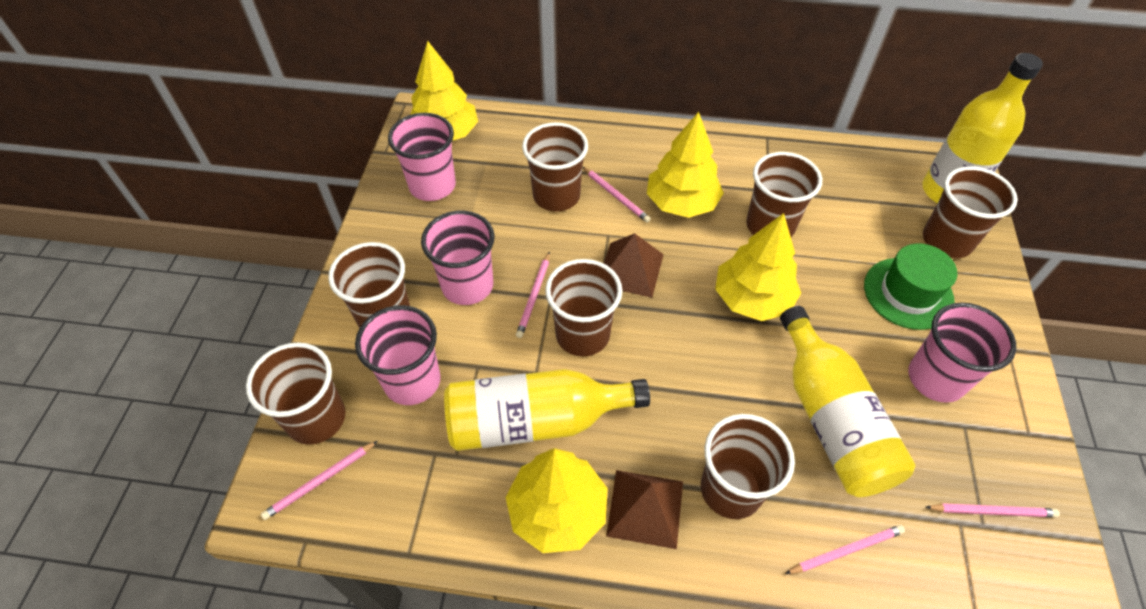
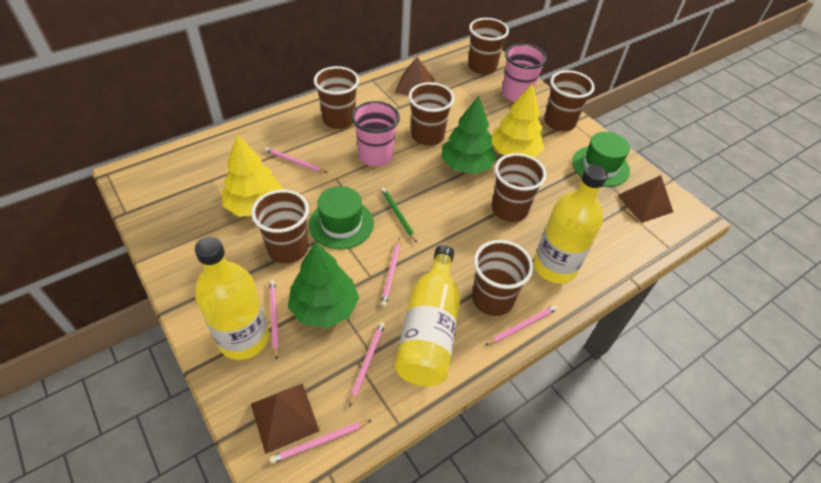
brown pyramid: [604,233,664,298] [606,470,683,549] = 2 -> [251,383,320,454] [394,57,435,95] [617,175,673,223] = 3
green hat: [864,243,957,330] = 1 -> [309,186,374,249] [572,132,630,187] = 2
green pencil: none = 0 -> [381,188,417,243] = 1
green tree: none = 0 -> [288,242,359,328] [441,96,497,174] = 2
pink cup: [355,305,441,405] [388,113,456,201] [421,211,495,305] [908,303,1016,403] = 4 -> [352,101,400,167] [502,44,547,102] = 2
pink pencil: [261,441,378,520] [516,252,550,338] [583,167,651,223] [785,525,905,574] [926,503,1060,517] = 5 -> [265,147,328,173] [269,280,279,360] [270,420,372,464] [349,322,385,407] [381,238,400,307] [485,305,558,345] = 6
yellow tree: [410,41,478,141] [506,448,608,553] [647,112,724,218] [715,213,801,321] = 4 -> [222,134,284,217] [492,83,545,158] = 2

